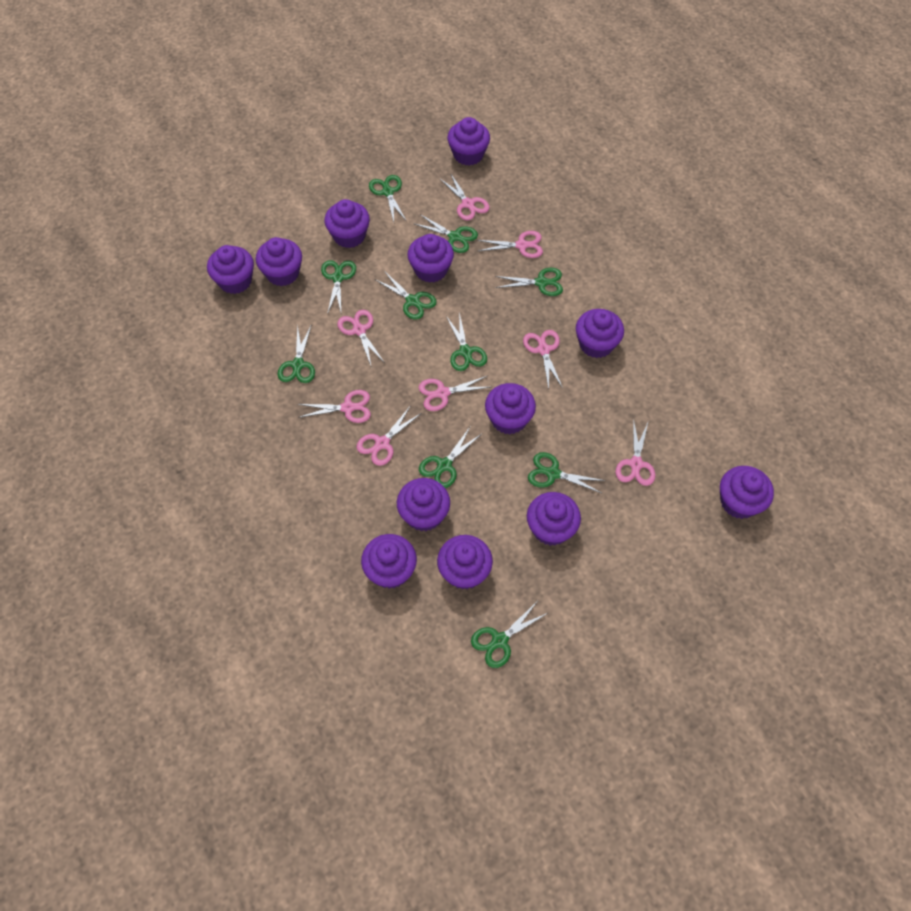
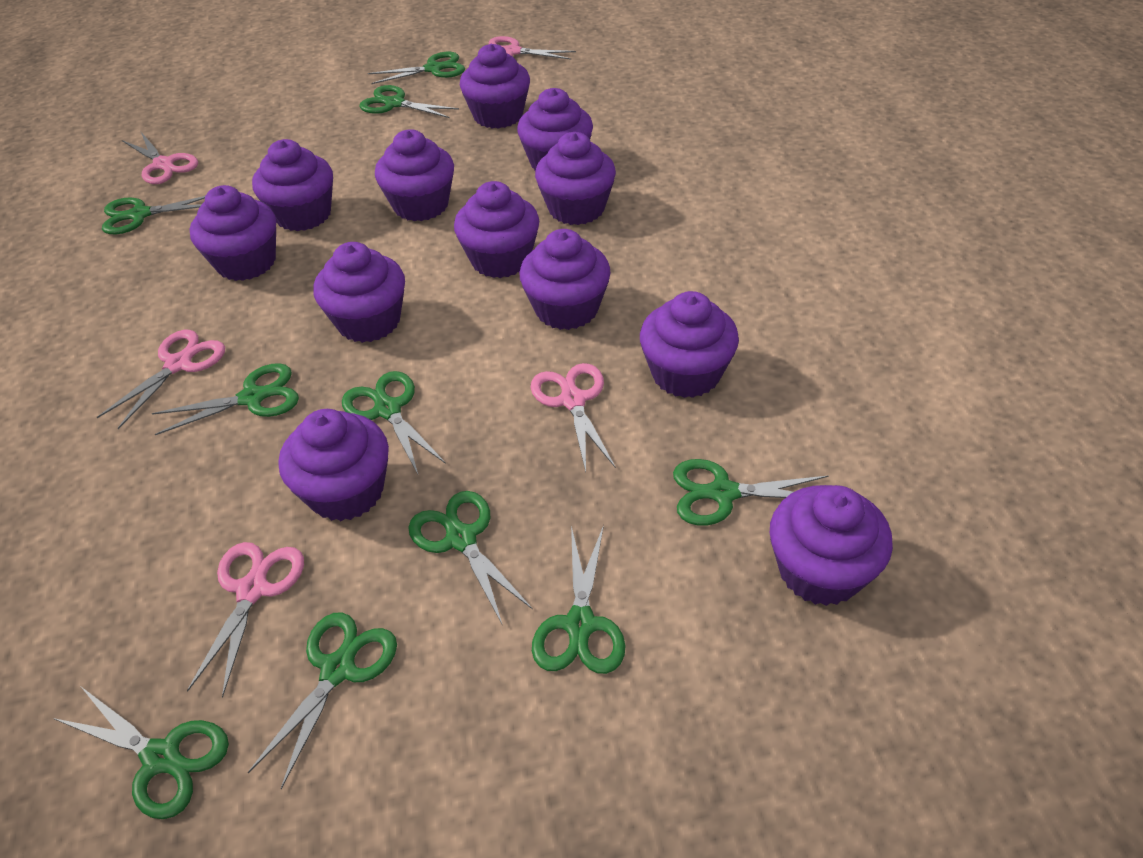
pink scissors: [298,390,371,423] [337,310,385,365] [357,405,422,466] [419,376,490,411] [440,173,490,220] [477,231,543,258] [523,330,563,389] [616,419,655,486] = 8 -> [97,330,225,429] [122,132,198,184] [187,542,304,697] [488,36,576,60] [530,363,616,472] = 5

